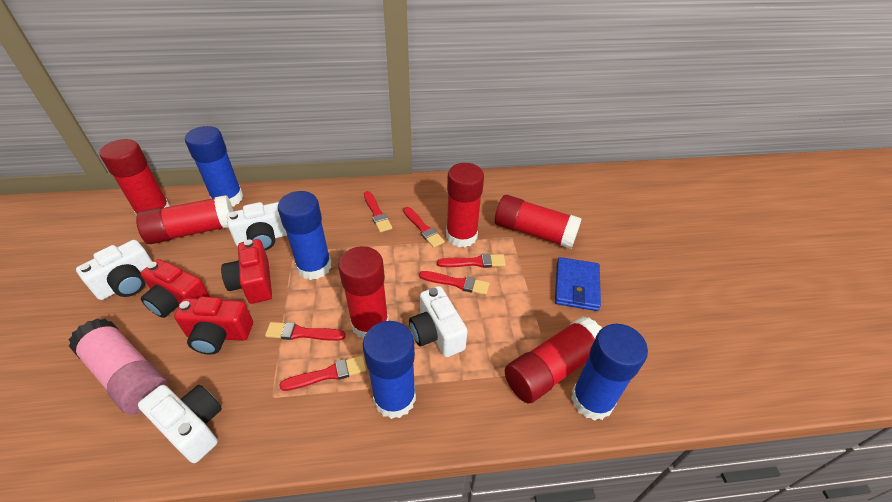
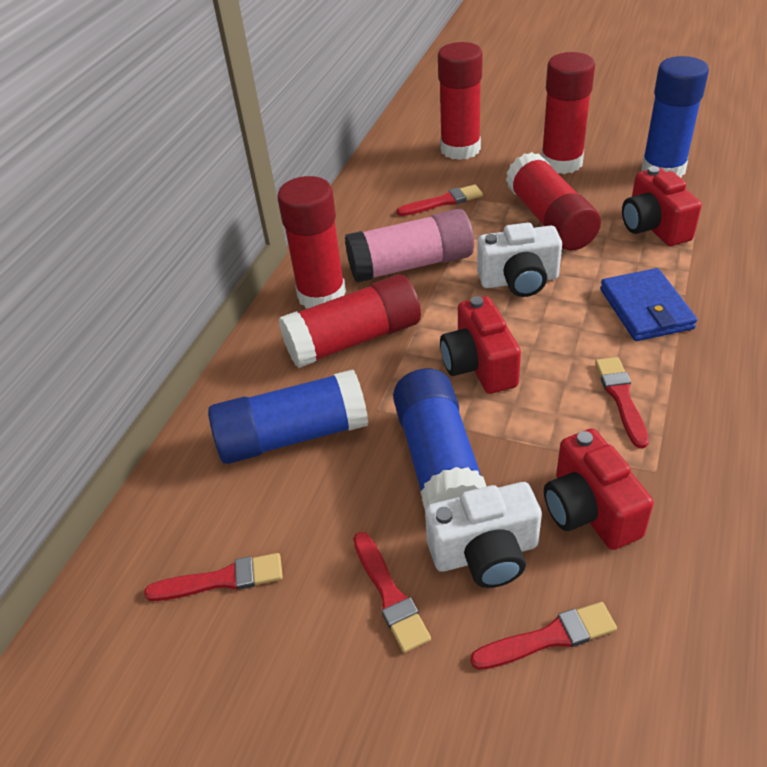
blue glue stick: [185,126,243,207] [278,191,331,280] [363,321,416,419] [571,324,648,421] = 4 -> [208,369,368,464] [393,369,487,509] [641,56,709,178] = 3
red brush: [265,322,346,341] [279,356,366,391] [364,191,392,232] [403,207,445,248] [419,271,489,295] [437,254,506,268] = 6 -> [144,553,283,601] [353,532,431,653] [396,184,483,216] [470,602,617,670] [595,357,649,448] = 5
red glue stick: [100,139,171,215] [136,195,233,244] [338,246,389,339] [446,163,484,247] [495,195,582,249] [505,316,602,403] = 6 -> [277,176,346,309] [279,274,421,368] [438,42,483,160] [506,152,601,250] [541,52,595,174] = 5
white camera: [76,240,152,300] [138,385,222,463] [227,202,287,250] [409,286,467,357] = 4 -> [425,482,542,588] [477,223,562,297] = 2

